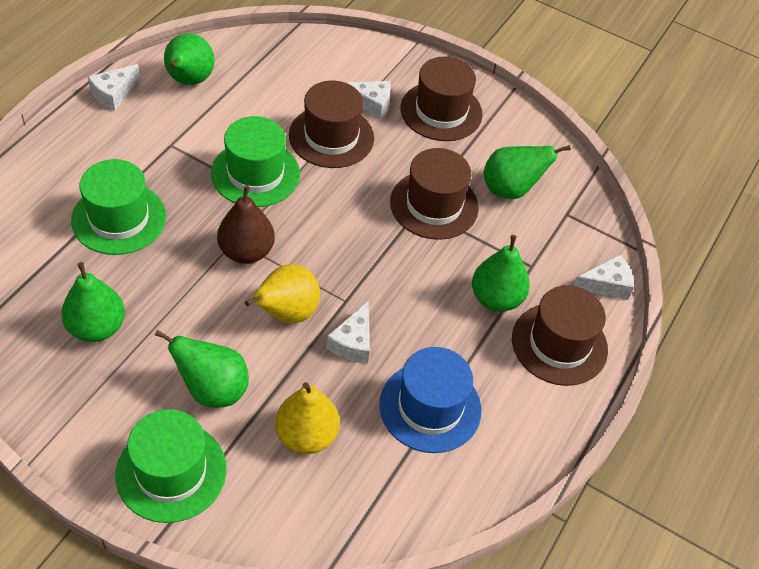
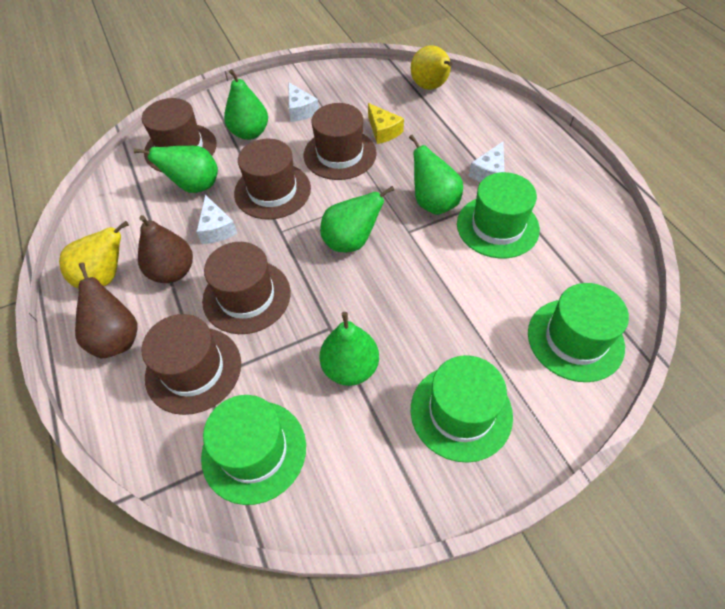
blue hat: [379,347,481,453] = 1 -> none = 0
brown hat: [289,81,374,168] [390,148,479,240] [400,57,483,141] [512,285,608,386] = 4 -> [142,98,216,172] [142,314,241,415] [202,242,291,334] [234,139,311,220] [303,103,377,180] = 5
brown pear: [217,185,275,264] = 1 -> [75,262,137,359] [138,215,193,283] = 2
green hat: [71,159,166,255] [115,409,227,523] [211,116,300,207] = 3 -> [201,395,306,505] [411,355,513,463] [457,172,540,259] [528,283,629,382] = 4
white cheese: [88,64,140,111] [326,301,370,363] [346,81,391,120] [574,255,634,300] = 4 -> [196,195,237,244] [289,83,319,122] [469,142,504,182] = 3
yellow cheese: none = 0 -> [368,103,404,144] = 1

